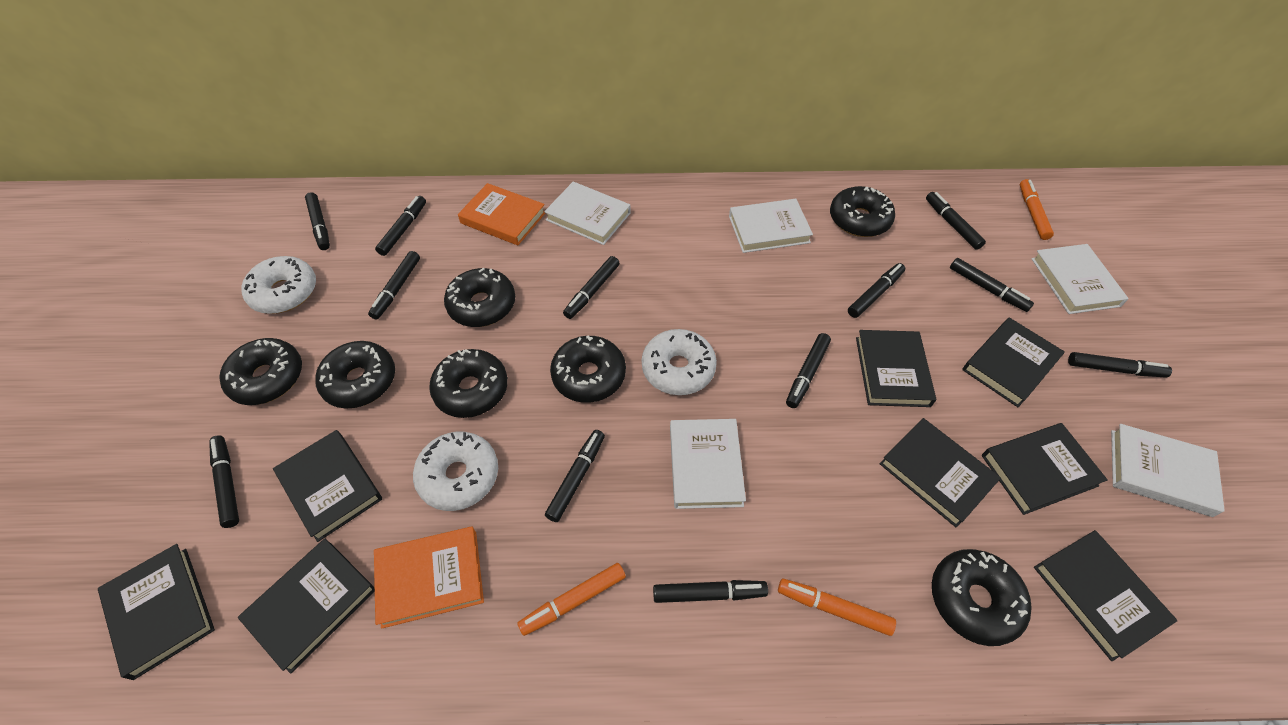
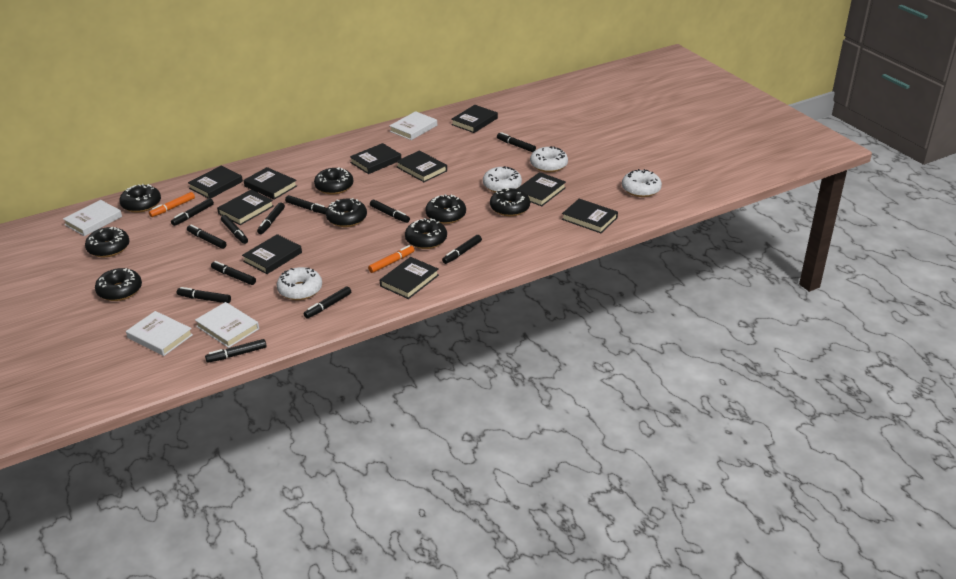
black book: [98,544,215,680] [238,539,375,674] [273,430,382,542] [856,330,936,407] [880,418,1001,527] [962,317,1065,407] [982,423,1108,515] [1034,530,1178,661] = 8 -> [188,166,243,199] [217,190,274,225] [242,234,302,274] [244,167,297,200] [350,143,401,174] [380,257,439,299] [396,150,447,182] [451,105,498,133] [517,172,566,206] [562,199,618,233] = 10
black donut: [219,338,302,405] [315,341,395,409] [429,349,508,418] [444,268,515,327] [550,336,626,403] [830,186,895,237] [932,549,1032,646] = 7 -> [85,227,130,257] [95,268,142,301] [119,184,161,213] [314,168,353,194] [326,198,367,227] [405,218,447,249] [425,194,466,224] [490,188,530,216] = 8
orange book: [374,527,484,629] [458,183,545,245] = 2 -> none = 0
orange marker: [517,563,626,636] [778,579,896,636] [1020,179,1054,240] = 3 -> [149,192,195,217] [368,245,415,273] = 2
white book: [544,182,631,245] [670,419,746,509] [729,199,813,253] [1031,244,1129,314] [1111,424,1225,517] = 5 -> [63,200,122,236] [126,311,193,356] [195,302,259,348] [389,111,437,140] = 4
white donut: [242,256,316,314] [413,432,498,511] [642,329,717,395] = 3 -> [277,267,322,300] [483,166,522,192] [530,146,568,172] [622,169,662,197] = 4

